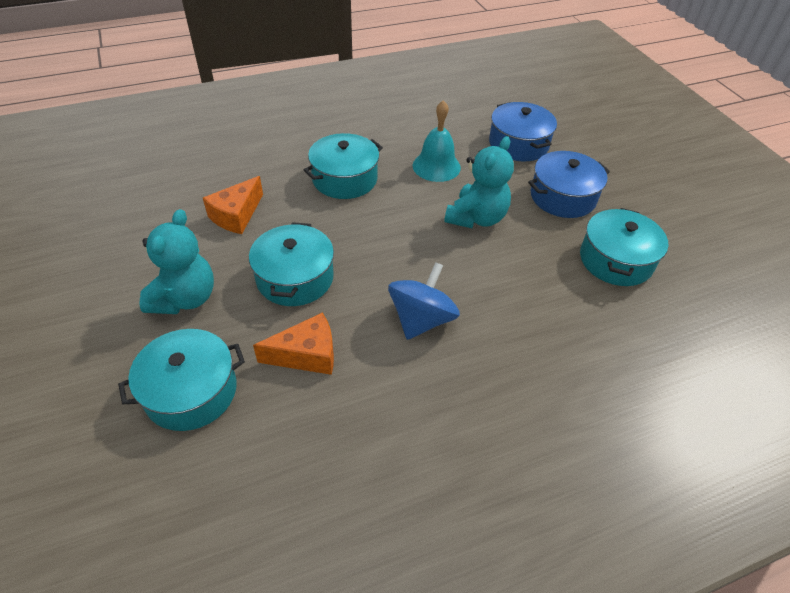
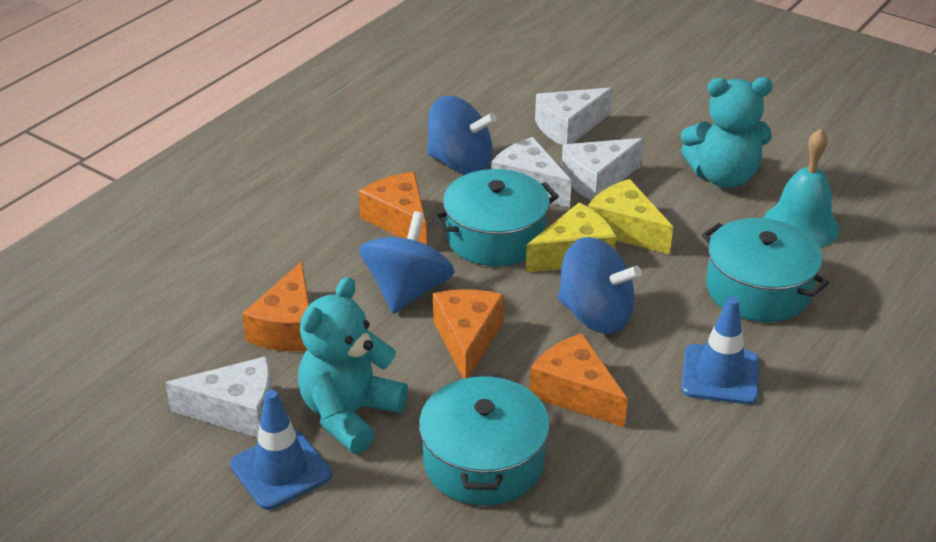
blue pot: [489,102,557,162] [528,151,610,218] = 2 -> none = 0
blue spinning top: [388,262,460,340] = 1 -> [359,211,455,314] [427,96,497,175] [558,237,642,334] = 3
blue traffic cone: none = 0 -> [230,390,332,510] [682,297,759,404] = 2
orange cheese: [203,176,263,234] [253,312,334,375] = 2 -> [242,262,309,352] [358,172,427,245] [433,289,504,379] [530,333,628,428] = 4
turquoise pot: [118,329,245,431] [249,222,334,306] [304,133,383,199] [580,208,668,286] = 4 -> [419,373,550,506] [433,169,559,266] [702,218,829,322] = 3
white cheese: none = 0 -> [165,356,272,438] [491,137,572,207] [535,87,613,146] [561,138,644,201] = 4
yellow cheese: none = 0 -> [526,202,616,273] [588,179,673,254] = 2

